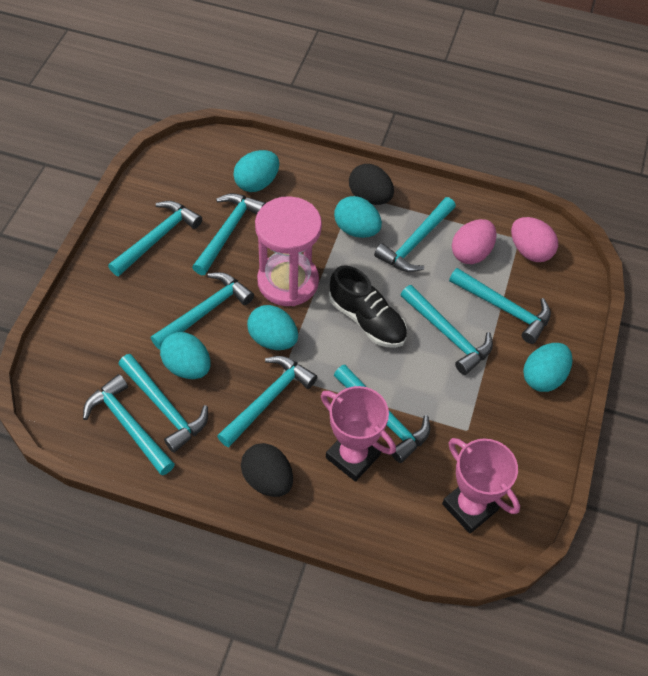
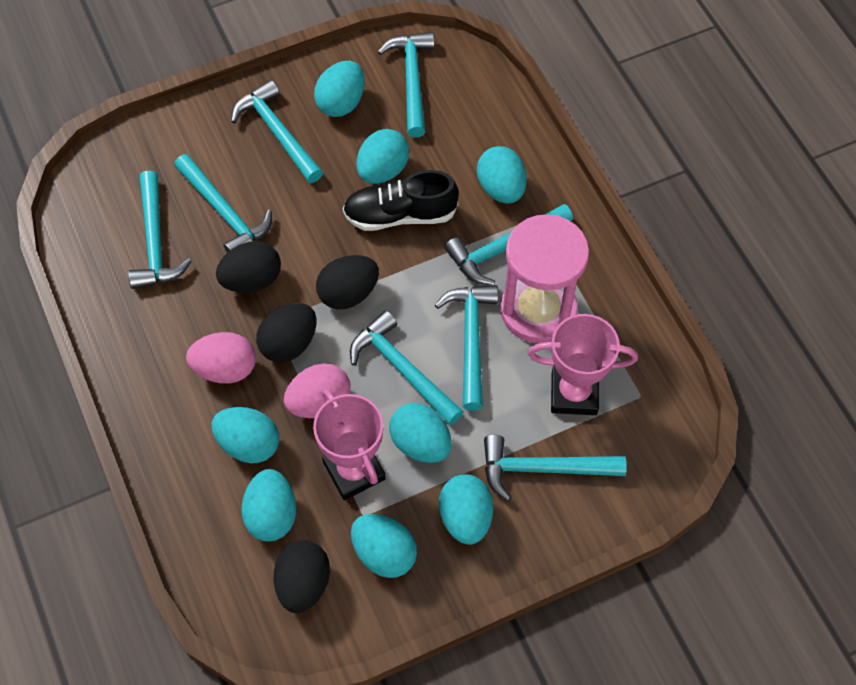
black egg: [241,443,293,497] [349,164,394,205] = 2 -> [216,241,281,293] [256,303,317,362] [274,540,330,613] [316,255,379,309] = 4
turquoise egg: [160,332,211,379] [233,150,279,192] [247,305,298,350] [334,196,382,238] [523,343,572,392] = 5 -> [211,407,279,463] [242,469,296,542] [314,60,365,117] [351,514,417,578] [356,129,409,184] [389,403,452,463] [439,474,493,545] [477,146,527,204] = 8
turquoise hammer: [83,374,175,475] [108,201,202,276] [118,354,208,453] [151,272,254,349] [192,193,266,275] [217,356,317,447] [334,365,430,463] [374,197,456,272] [401,285,493,375] [449,268,551,344] = 10 -> [128,171,192,289] [174,154,272,253] [231,80,323,183] [350,310,464,425] [378,32,435,138] [435,285,498,411] [444,204,573,285] [484,435,627,501] = 8

